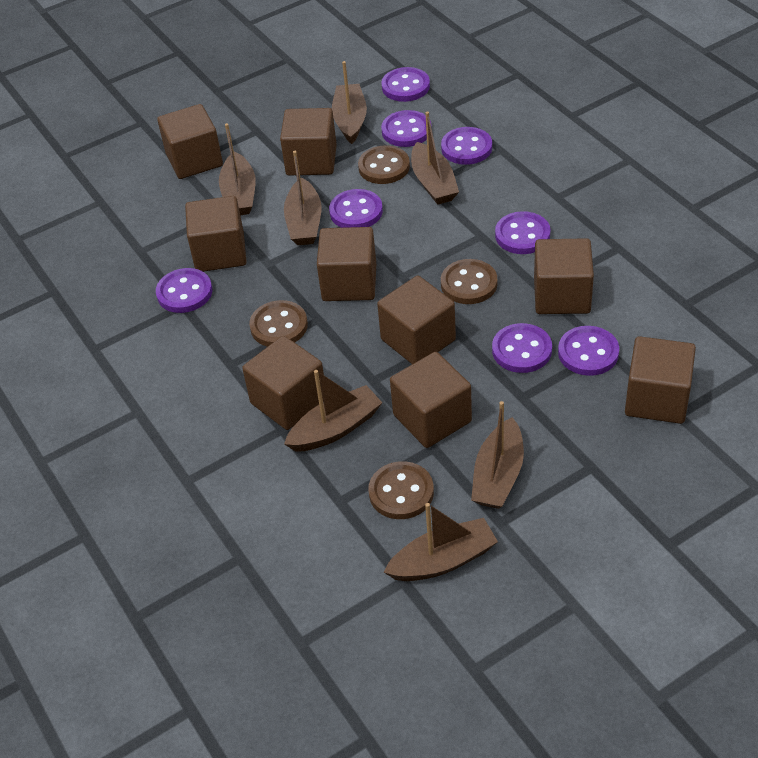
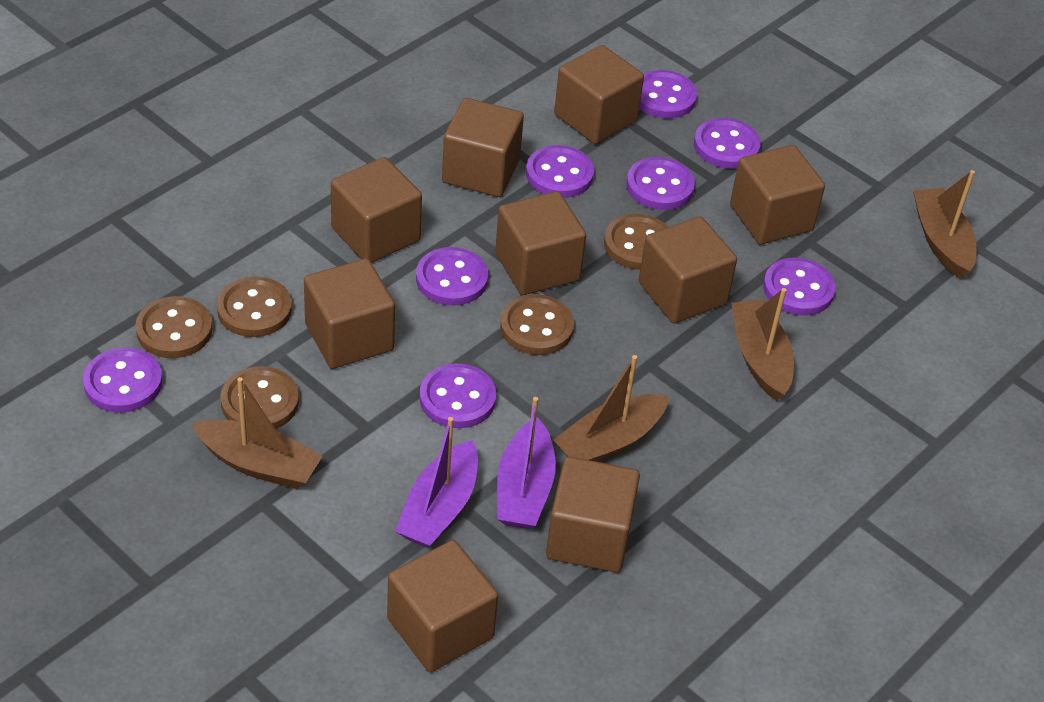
brown boat: [219,123,256,215] [284,151,322,245] [284,370,382,452] [332,61,367,144] [384,503,498,581] [411,111,459,205] [471,401,524,509] = 7 -> [192,377,323,489] [554,355,669,462] [732,288,794,401] [913,170,976,279] = 4
brown button: [249,300,308,347] [358,145,410,184] [368,461,434,519] [441,259,497,304] = 4 -> [135,296,212,358] [217,276,292,337] [221,366,299,429] [500,294,574,355] [604,214,668,270] = 5
purple boat: none = 0 -> [395,417,478,548] [497,397,556,529] = 2

